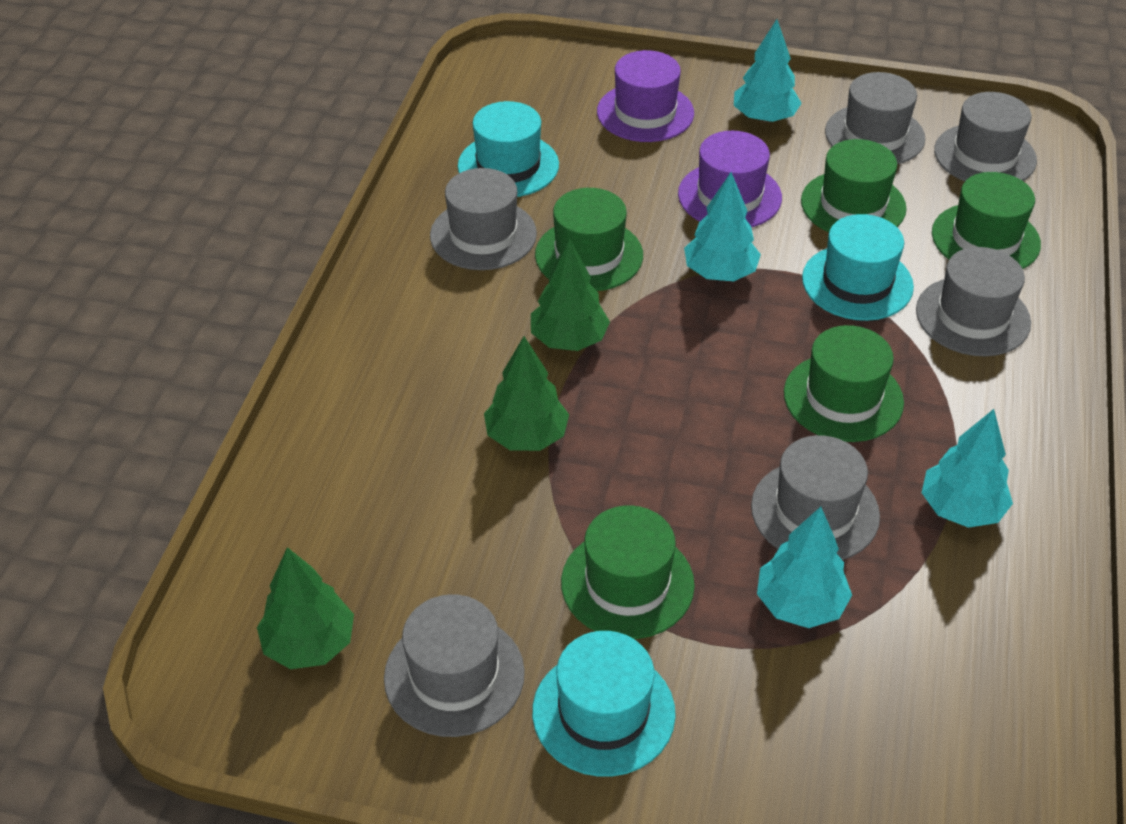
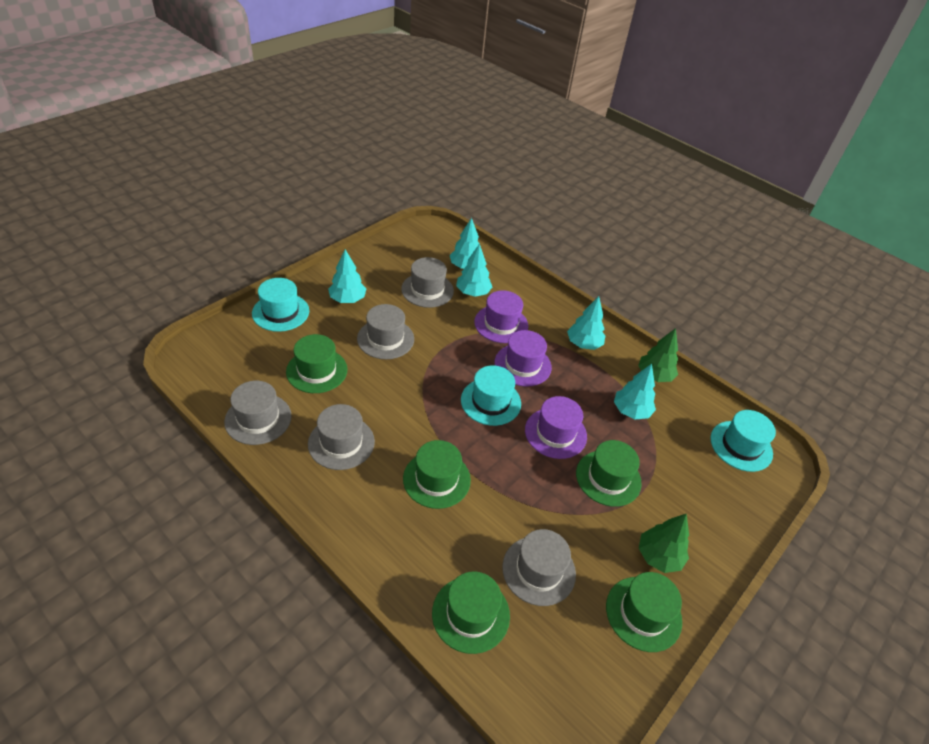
green tree: [257,547,354,669] [484,336,569,451] [531,238,610,351] = 3 -> [638,328,678,382] [639,513,689,573] = 2
grey hat: [384,594,525,737] [430,168,537,270] [751,435,880,560] [825,72,925,164] [916,247,1031,356] [934,92,1037,181] = 6 -> [224,381,292,445] [308,404,375,470] [357,304,414,359] [401,257,454,308] [502,529,576,606] = 5
purple hat: [597,50,694,142] [678,131,782,227] = 2 -> [474,290,528,343] [495,330,552,387] [525,396,587,459] = 3
turquoise tree: [684,172,761,281] [734,19,802,123] [757,507,852,628] [922,409,1013,528] = 4 -> [328,249,366,303] [450,218,479,269] [456,244,492,297] [567,296,605,350] [614,364,656,419] = 5

